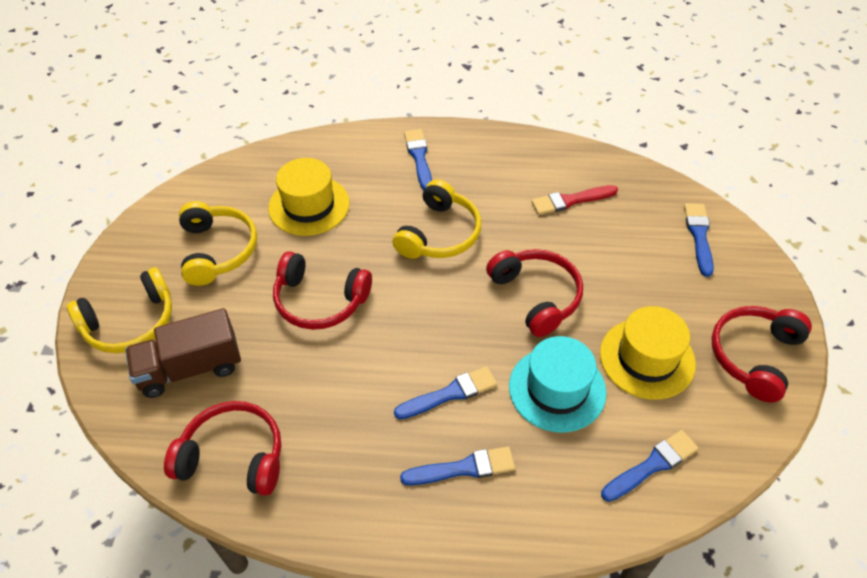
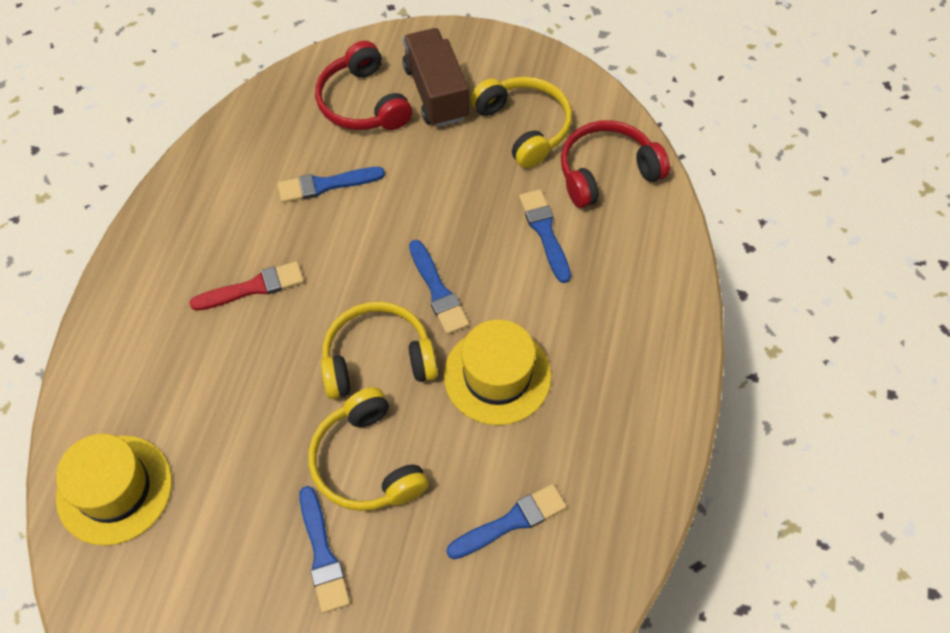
red headphones: [164,401,281,496] [273,251,372,330] [486,249,583,337] [712,306,812,403] = 4 -> [315,41,412,130] [561,120,670,208] = 2
turquoise hat: [509,336,606,432] = 1 -> none = 0

